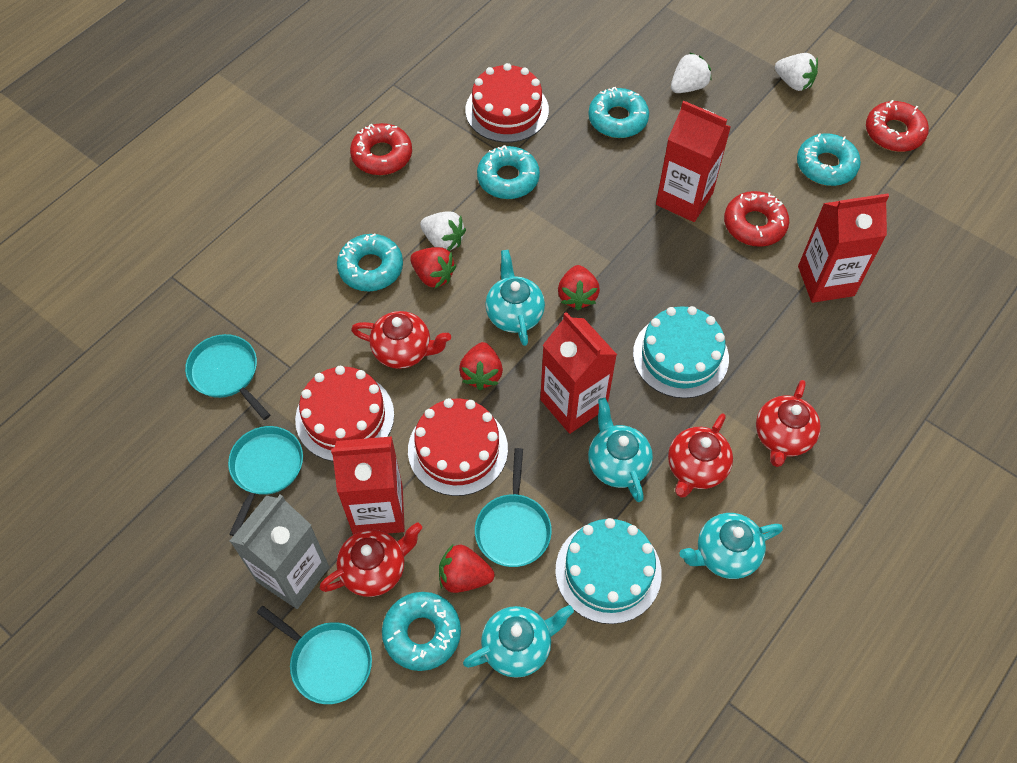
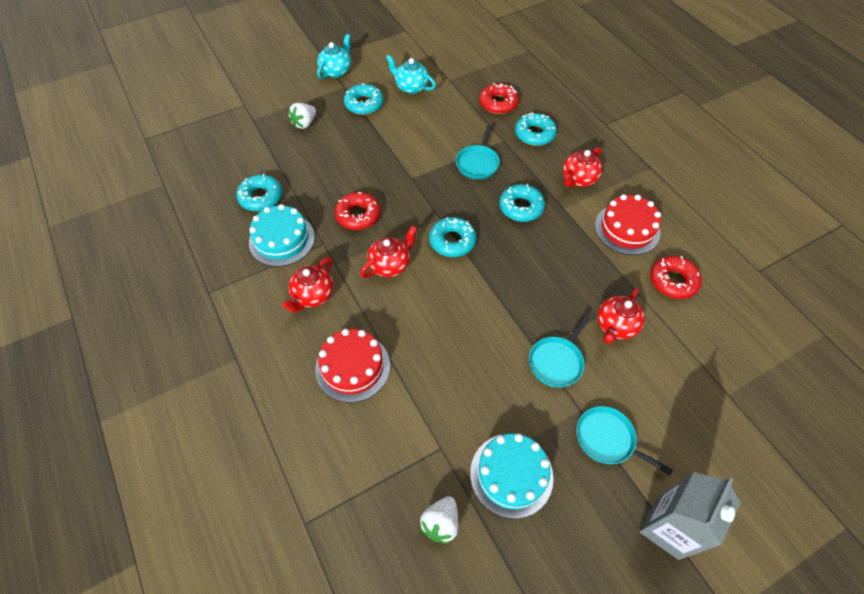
red cake: [295,366,394,461] [408,398,508,496] [465,63,549,143] = 3 -> [315,329,390,402] [595,194,661,255] = 2
red carton: [331,437,405,535] [540,312,617,434] [656,101,731,222] [798,194,889,303] = 4 -> none = 0
red strawberry: [410,247,456,288] [439,545,495,593] [459,342,503,390] [558,265,600,310] = 4 -> none = 0
turquoise pan: [185,334,270,420] [228,426,303,536] [257,605,372,704] [475,448,552,567] = 4 -> [456,125,500,179] [529,314,590,387] [577,406,673,475] = 3
turquoise teapot: [463,605,574,678] [485,250,545,346] [588,398,653,502] [679,513,783,579] = 4 -> [317,34,351,79] [386,55,436,94] = 2
white strawberry: [420,211,466,251] [671,52,711,93] [775,53,818,91] = 3 -> [288,103,316,129] [420,496,458,544] = 2

